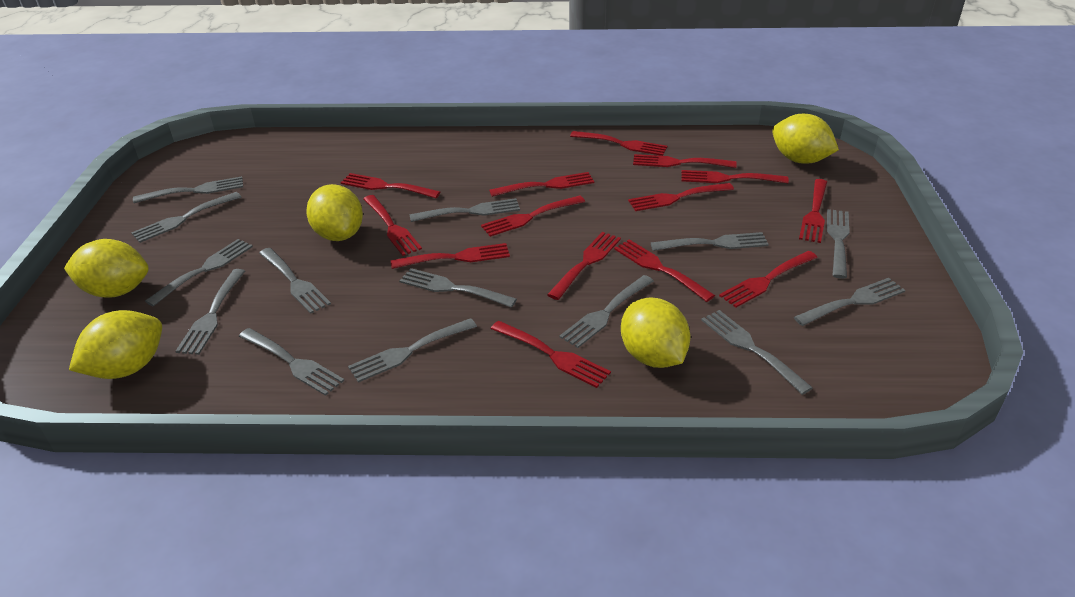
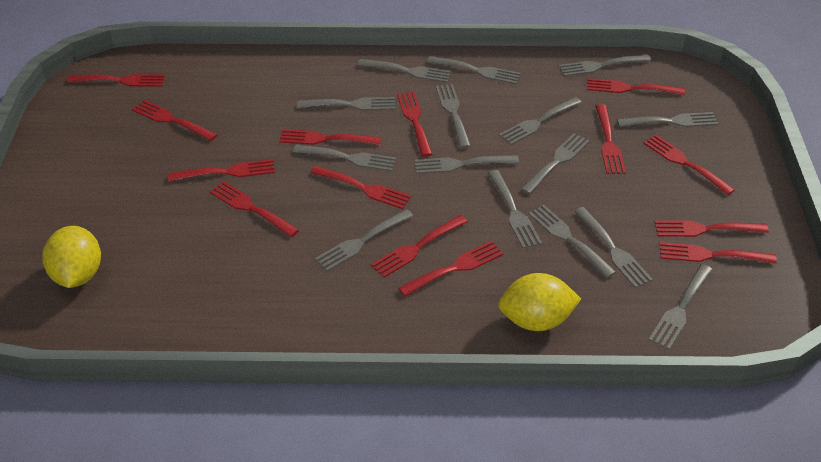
grey fork: [131,192,241,243] [133,176,243,203] [145,239,253,307] [175,269,245,355] [239,328,344,396] [259,248,331,314] [348,318,477,383] [399,268,517,308] [409,198,520,222] [559,275,654,348] [651,232,769,251] [701,310,813,395] [794,278,905,326] [827,209,850,279] = 14 -> [293,145,396,171] [297,97,395,110] [315,209,413,271] [357,59,451,83] [415,155,519,174] [427,56,521,84] [436,84,471,148] [488,170,542,248] [499,97,582,145] [521,133,590,194] [529,205,616,278] [559,55,652,76] [574,207,653,288] [617,112,718,127] [649,264,713,350] = 15
yellow lemon: [64,239,149,298] [69,310,162,379] [306,184,363,241] [621,298,691,368] [772,114,839,164] = 5 -> [42,226,101,288] [498,273,581,331] = 2

